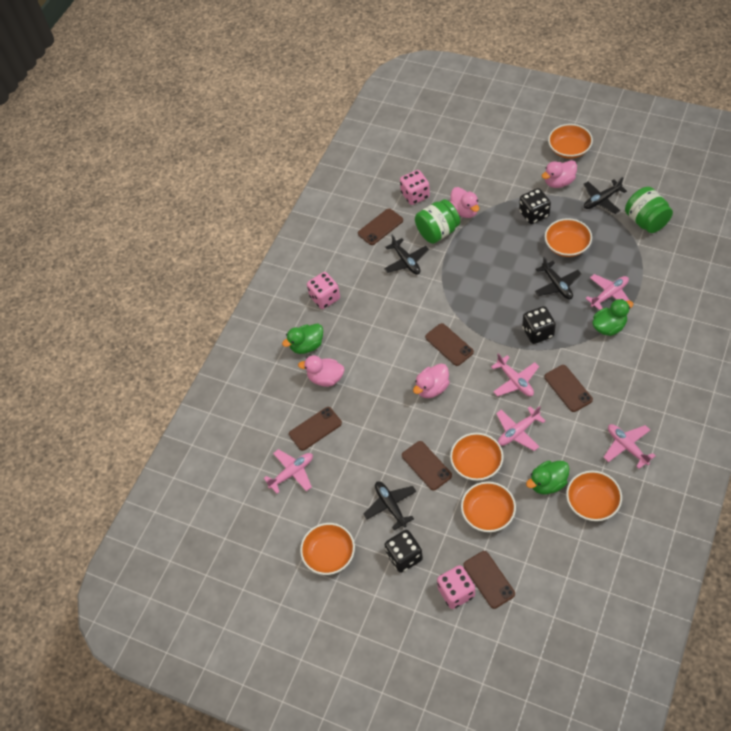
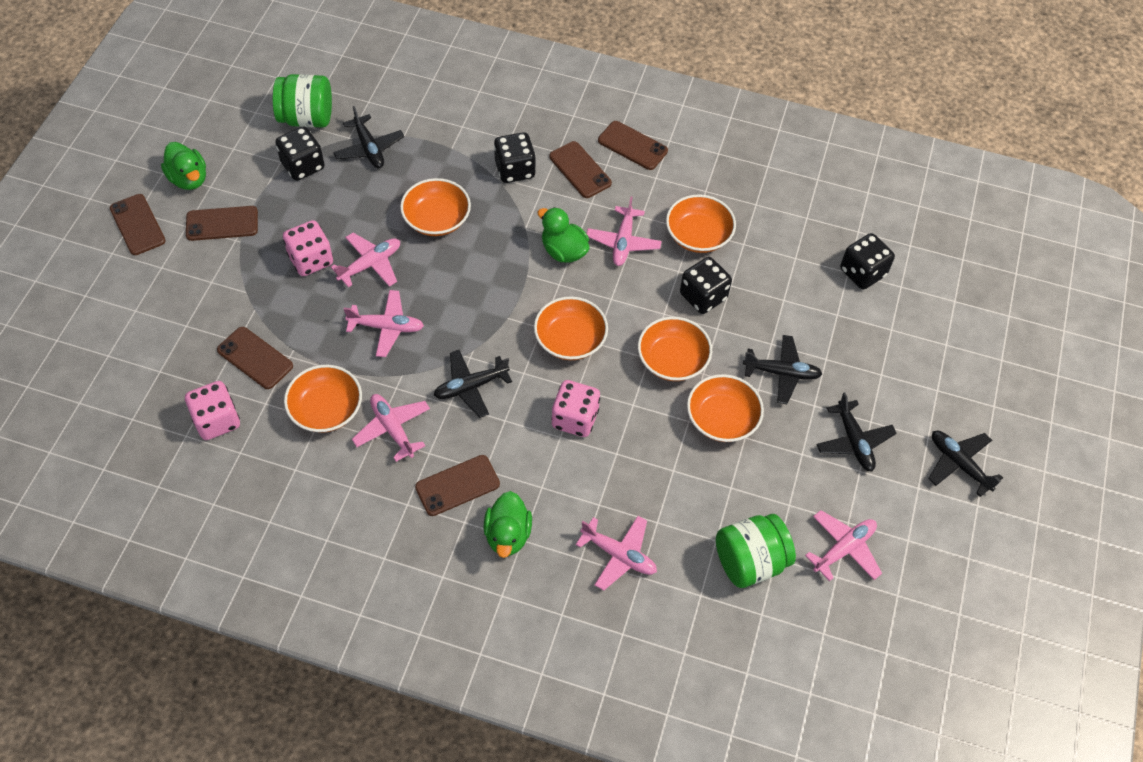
black dice: [385,530,423,573] [519,188,551,224] [522,306,556,344] = 3 -> [275,126,325,181] [494,132,536,183] [680,257,732,314] [840,233,895,289] = 4
black plane: [363,481,416,530] [384,235,429,275] [535,257,581,299] [583,177,627,214] = 4 -> [333,106,404,168] [434,350,512,418] [743,335,822,404] [816,392,897,471] [928,431,1003,497] = 5
pink duck: [298,355,344,387] [413,363,450,398] [450,187,479,218] [542,160,577,188] = 4 -> none = 0
pink plane: [264,449,313,494] [491,353,539,396] [496,406,545,451] [585,274,630,310] [604,424,656,469] = 5 -> [331,233,400,287] [344,290,424,357] [352,394,430,462] [576,516,657,590] [586,196,662,266] [805,510,882,581] = 6

